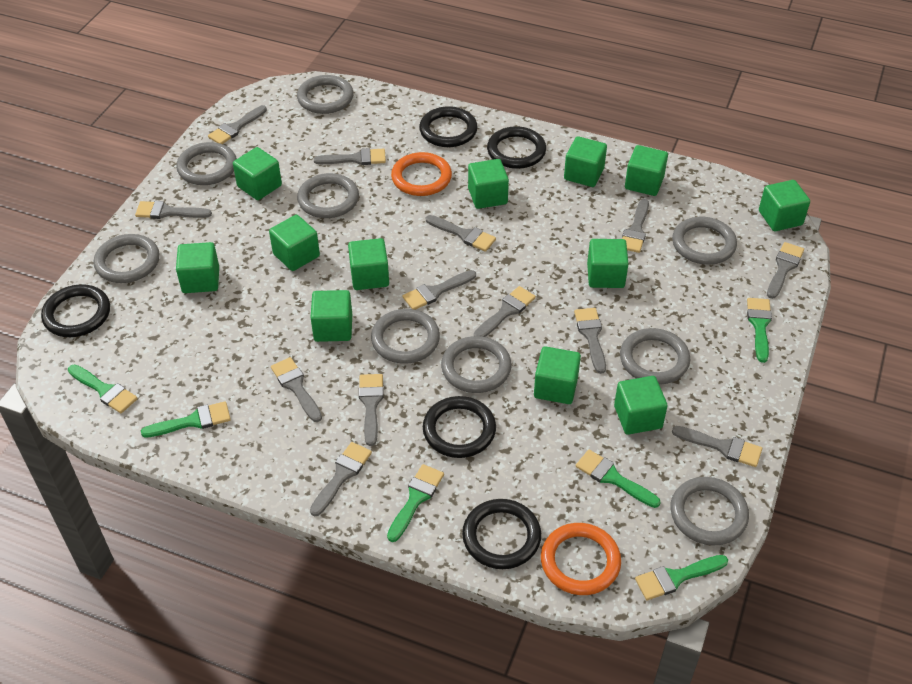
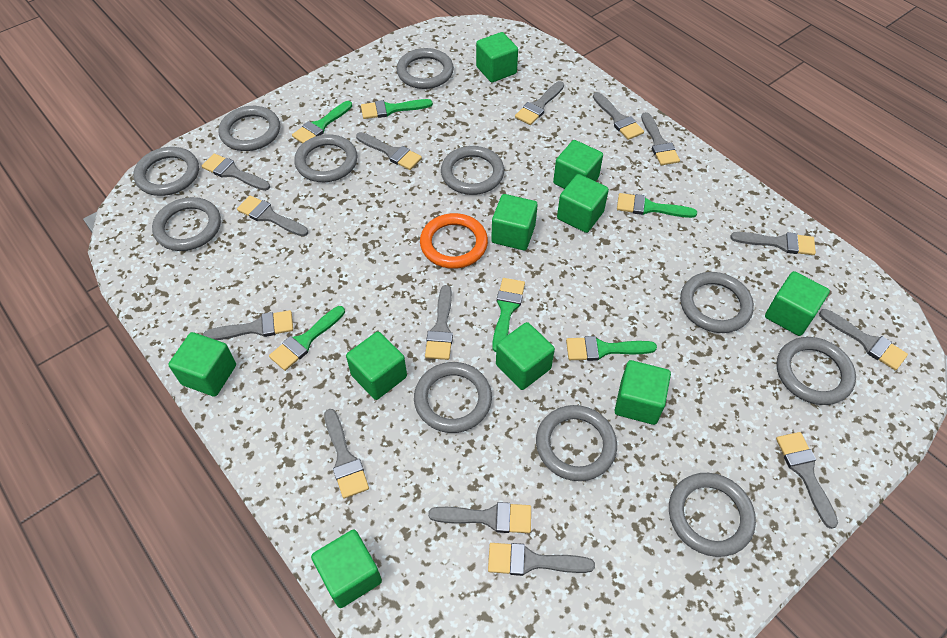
black ring: [41,284,110,337] [419,106,478,147] [423,396,496,458] [462,499,541,569] [487,126,546,169] = 5 -> none = 0
green cube: [176,242,219,293] [233,147,282,200] [269,215,320,271] [311,290,352,342] [348,238,389,290] [468,159,509,209] [534,346,581,404] [564,136,607,187] [587,239,629,288] [614,376,667,435] [625,145,668,196] [759,180,810,231] = 12 -> [168,332,236,397] [311,530,382,608] [346,331,407,400] [476,32,518,83] [491,194,538,250] [496,322,555,390] [553,140,603,189] [557,174,609,233] [615,360,671,425] [765,271,830,336] = 10
grey brush: [135,201,212,219] [208,105,267,144] [271,357,322,422] [310,442,372,516] [314,148,386,165] [359,374,384,446] [402,270,476,310] [426,215,496,252] [474,286,536,337] [574,308,606,374] [622,199,649,253] [672,426,762,467] [767,242,804,299] = 13 -> [202,154,270,191] [203,310,293,340] [237,195,308,236] [324,409,369,499] [356,132,422,170] [425,285,453,360] [428,502,531,533] [488,543,595,576] [515,81,564,125] [593,92,644,140] [641,112,680,166] [731,232,816,255] [776,432,838,529] [819,309,908,370] = 14
grey ring: [93,234,159,283] [176,142,237,185] [297,75,353,114] [297,173,359,218] [371,309,440,364] [441,336,512,393] [620,328,690,385] [670,477,749,545] [672,217,737,265] = 9 -> [133,147,199,196] [152,197,221,251] [219,106,280,151] [294,134,358,182] [397,48,454,89] [414,362,492,433] [441,146,504,195] [536,405,617,481] [669,473,756,557] [680,272,754,333] [777,337,856,405] = 11
orange ring: [391,152,452,196] [541,523,621,595] = 2 -> [420,213,488,269] = 1

